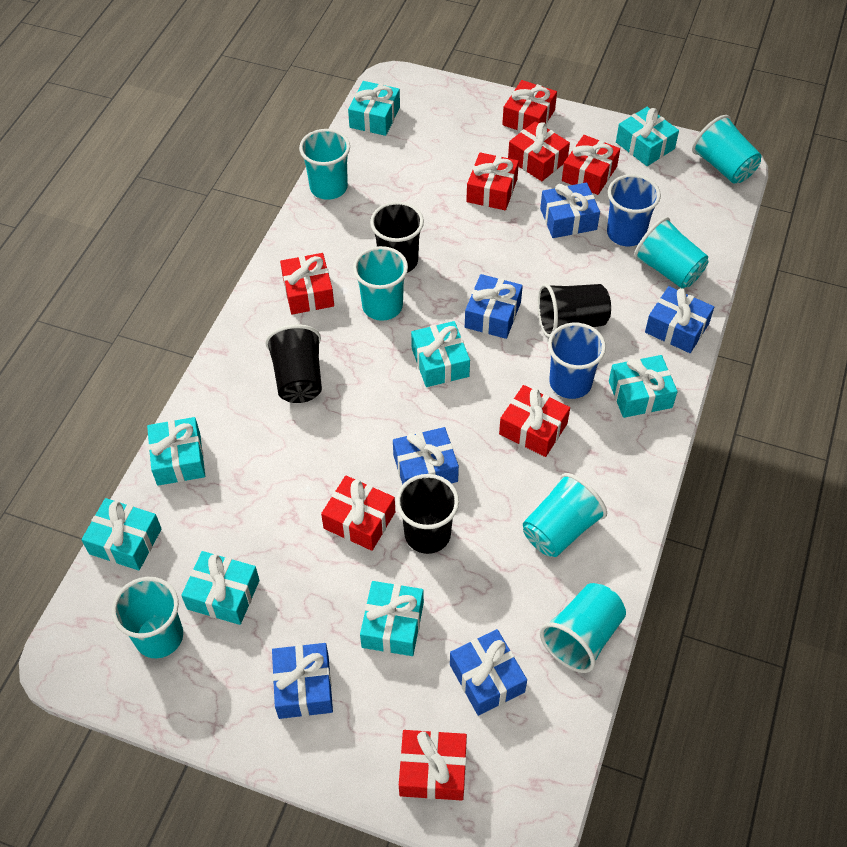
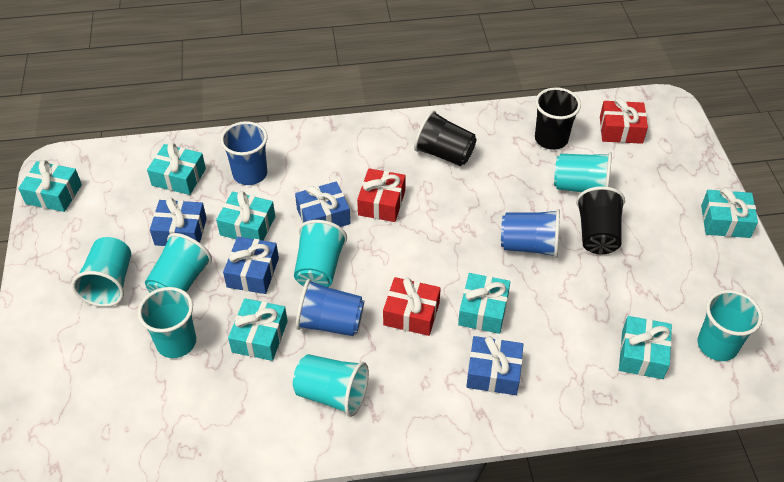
black cup: [265,324,322,403] [370,202,424,273] [396,474,459,554] [537,283,611,338] = 4 -> [414,110,477,166] [535,87,581,150] [576,186,625,254] = 3
blue cup: [548,323,606,399] [607,174,661,246] = 2 -> [220,121,268,185] [296,279,364,336] [501,209,560,258] = 3
blue gift: [272,643,333,719] [393,427,459,485] [450,629,527,716] [465,274,523,339] [540,183,600,238] [645,286,714,353] = 6 -> [150,197,207,246] [223,237,279,294] [295,182,351,227] [466,336,523,395] = 4
red gift: [280,253,334,315] [321,476,395,551] [399,730,467,801] [466,152,519,210] [499,385,570,457] [502,80,557,132] [508,121,570,181] [562,135,620,195] = 8 -> [357,168,406,222] [383,277,441,336] [600,97,648,144] = 3
turquoise gift: [81,498,162,571] [147,417,205,486] [181,551,260,625] [348,81,400,136] [360,581,424,656] [411,321,470,387] [609,355,678,418] [616,107,679,166] = 8 -> [18,160,82,212] [147,143,206,195] [216,191,275,241] [228,298,288,361] [458,273,510,334] [619,316,672,379] [701,187,758,238] = 7

